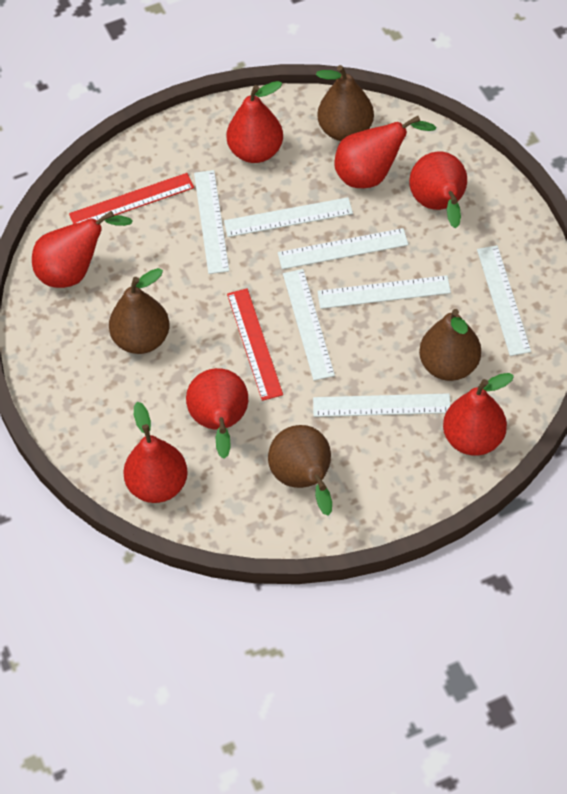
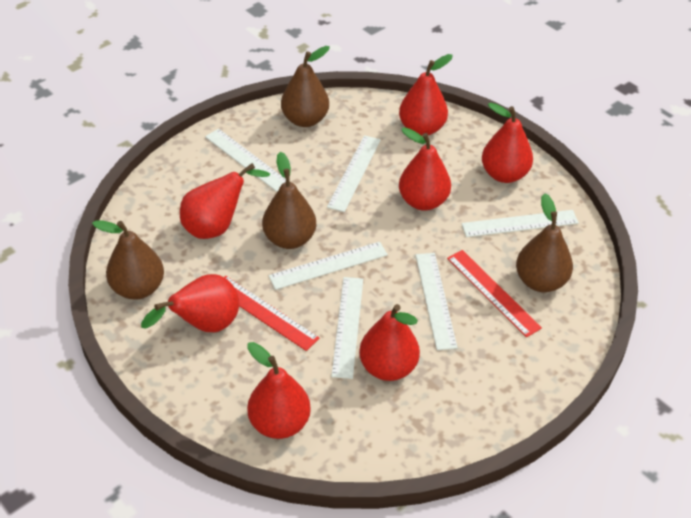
white ruler: [194,170,229,274] [224,197,353,237] [278,228,408,269] [283,269,335,380] [313,393,451,417] [317,275,451,309] [477,245,531,356] = 7 -> [205,129,286,192] [268,242,388,290] [327,135,381,212] [331,277,363,379] [416,253,458,350] [462,210,579,237] = 6

